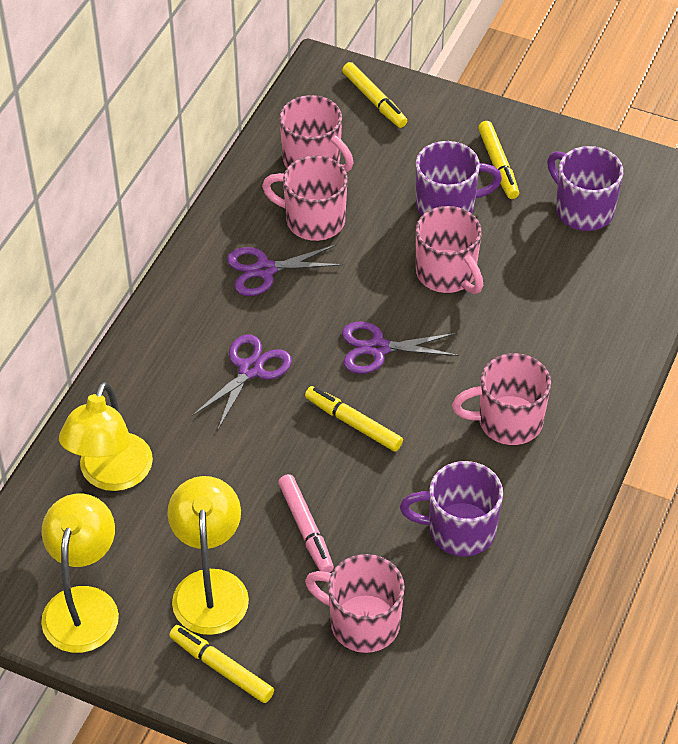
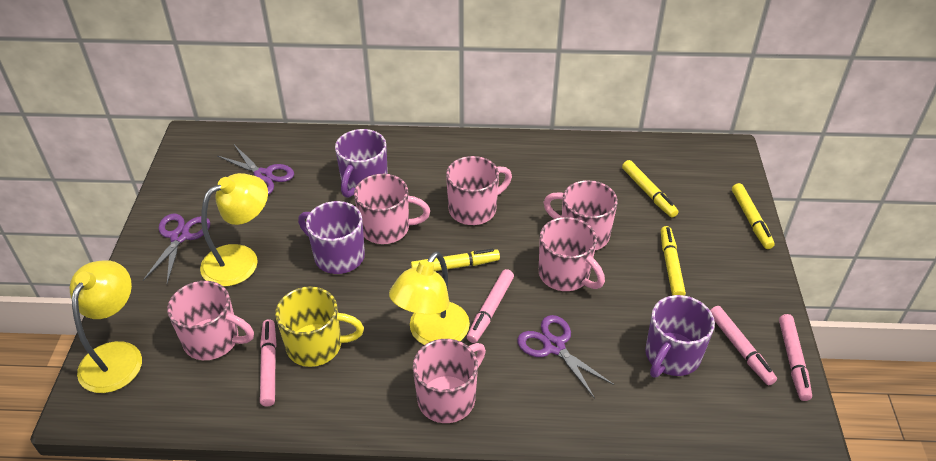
pink marker: [278,474,334,573] = 1 -> [260,319,277,406] [467,269,514,343] [710,306,777,385] [779,314,812,401] = 4
pink mug: [262,156,347,241] [279,95,353,172] [305,554,405,653] [416,206,483,294] [452,353,551,445] = 5 -> [167,281,254,360] [354,174,430,244] [413,339,486,423] [446,156,512,225] [539,217,605,291] [543,180,618,250] = 6
yellow mug: none = 0 -> [275,286,364,367] = 1

